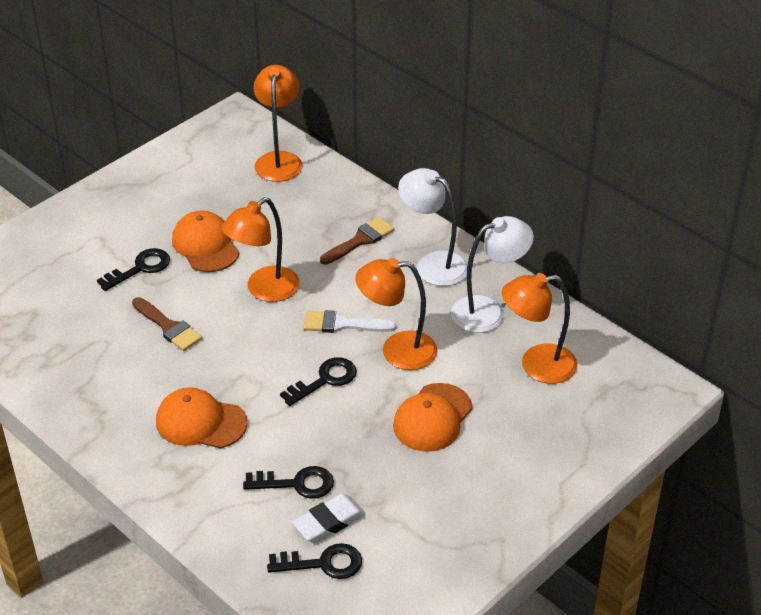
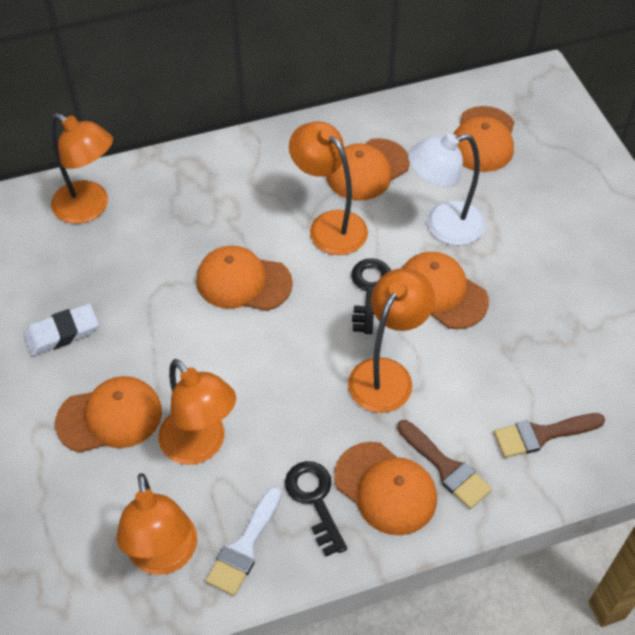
black key: [97,248,170,291] [243,466,334,499] [267,543,362,579] [280,357,357,406] = 4 -> [285,461,347,556] [351,258,391,334] = 2
orange cap: [156,387,248,448] [172,211,239,272] [393,383,472,452] = 3 -> [55,376,162,453] [196,246,293,311] [326,138,410,201] [334,442,437,535] [402,252,489,329] [453,106,514,172] = 6
orange lamp: [221,197,300,302] [253,65,302,182] [355,258,437,370] [502,273,577,384] = 4 -> [50,113,113,224] [116,473,197,575] [158,359,236,465] [289,122,368,255] [348,268,435,413] = 5
white lamp: [398,168,468,286] [451,216,534,333] = 2 -> [408,133,485,246] = 1

